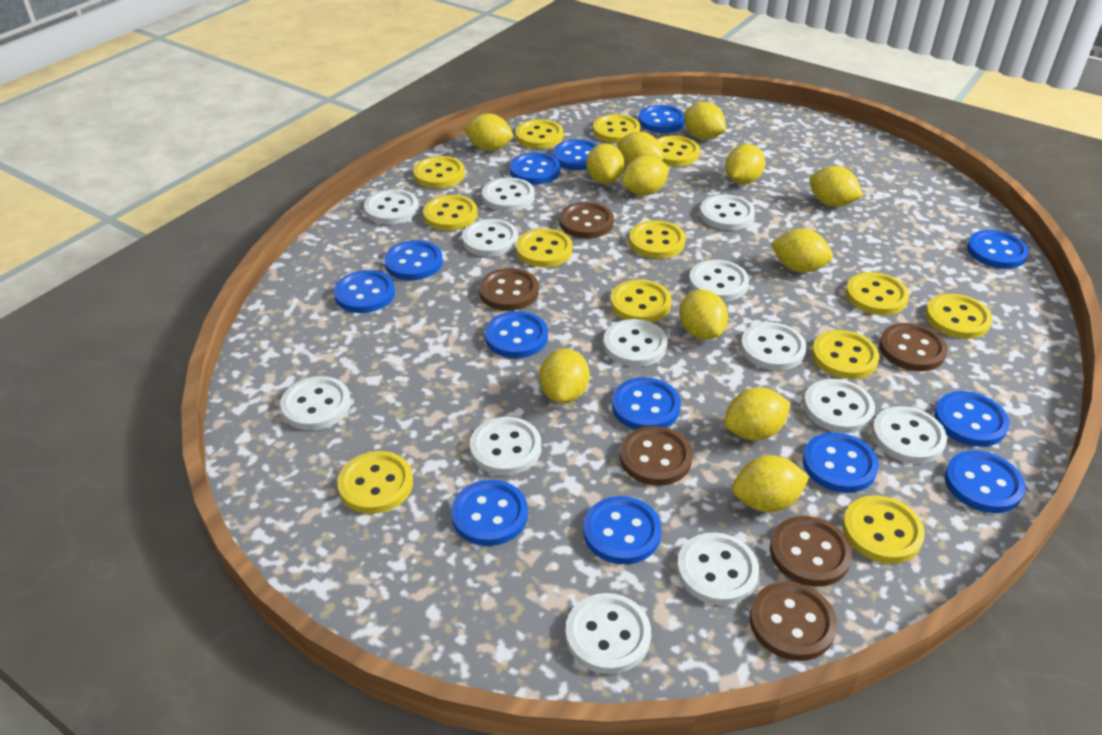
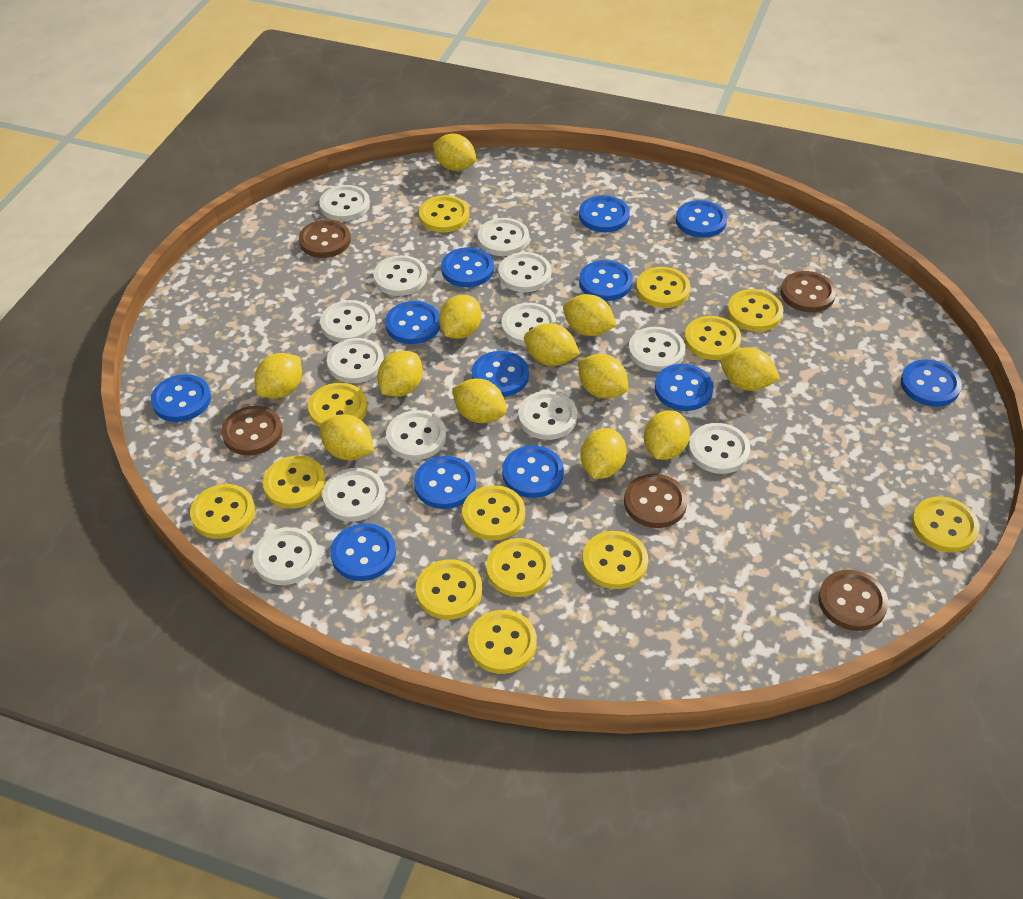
blue button: [334,270,395,313] [384,240,443,280] [451,480,528,546] [485,311,548,358] [510,152,560,185] [553,139,598,170] [583,496,662,564] [612,377,681,430] [638,105,685,133] [803,432,879,493] [934,391,1010,447] [945,450,1025,513] [967,230,1029,269] = 13 -> [151,374,211,422] [330,523,396,581] [385,301,440,344] [414,456,476,509] [441,247,494,287] [472,351,529,397] [502,445,564,498] [579,195,630,232] [579,260,633,301] [655,364,713,411] [676,200,727,238] [901,359,962,407] = 12
brown button: [479,268,539,311] [559,202,614,239] [620,426,692,486] [750,582,837,661] [770,516,852,587] [879,323,948,371] = 6 -> [221,406,283,455] [299,219,351,258] [624,474,688,528] [781,271,836,312] [818,570,888,631] = 5

